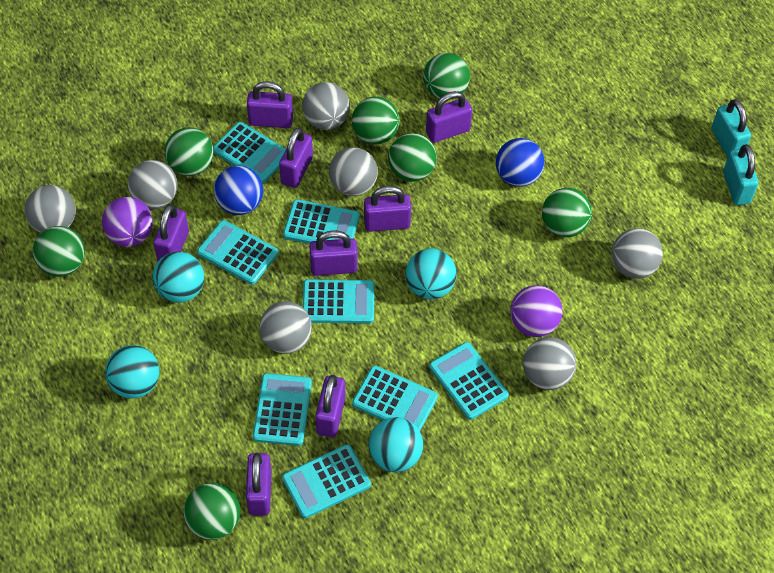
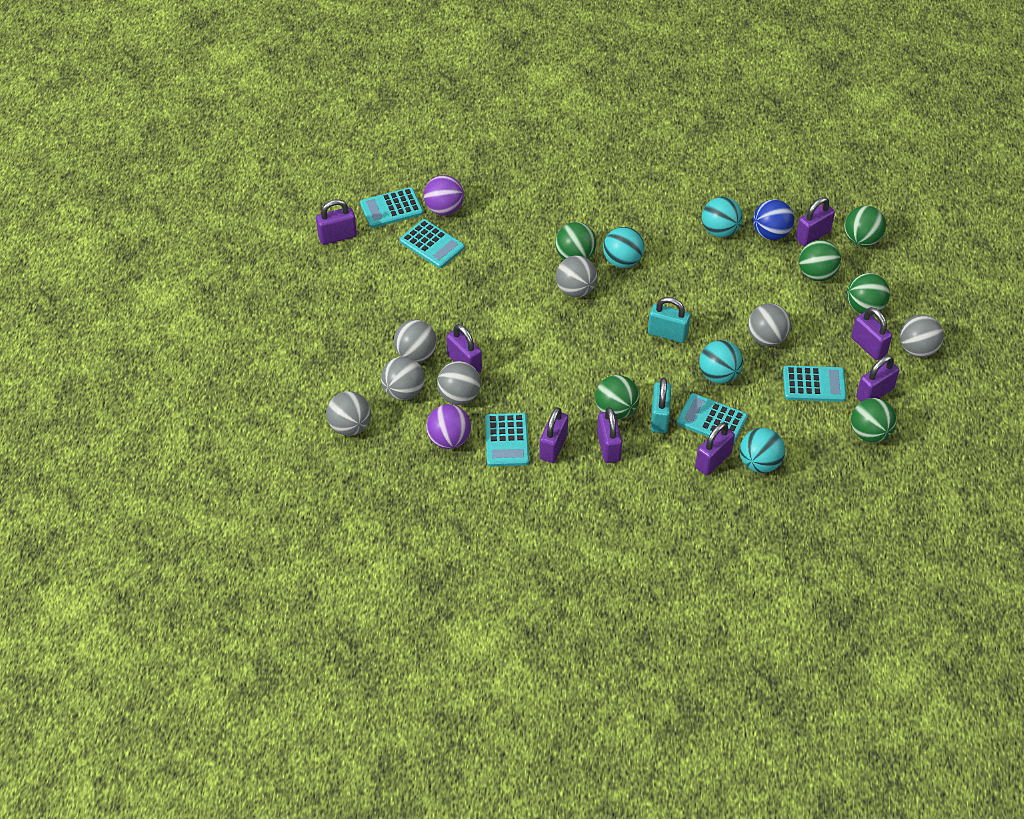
blue ball: [214,166,263,215] [496,138,545,187] = 2 -> [753,199,794,240] = 1
green ball: [33,226,85,277] [165,127,214,176] [183,483,240,540] [352,96,399,145] [388,133,437,182] [423,53,470,100] [542,188,592,237] = 7 -> [555,222,596,259] [595,375,639,419] [799,240,841,281] [844,206,886,247] [847,273,890,315] [851,398,897,443] = 6
turquoise calculator: [197,220,278,285] [213,122,286,183] [253,373,312,446] [282,444,371,518] [283,199,360,244] [303,279,374,324] [352,366,438,431] [429,342,509,420] = 8 -> [360,187,423,228] [400,219,465,268] [485,413,529,467] [677,393,748,445] [783,365,847,402] = 5

